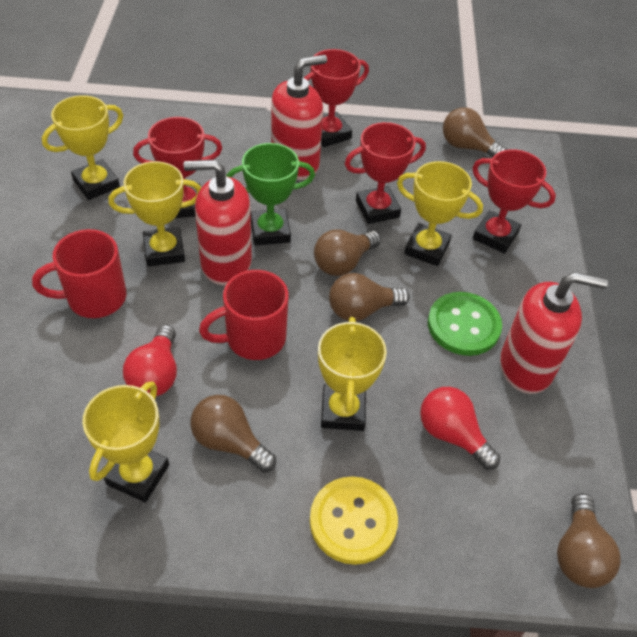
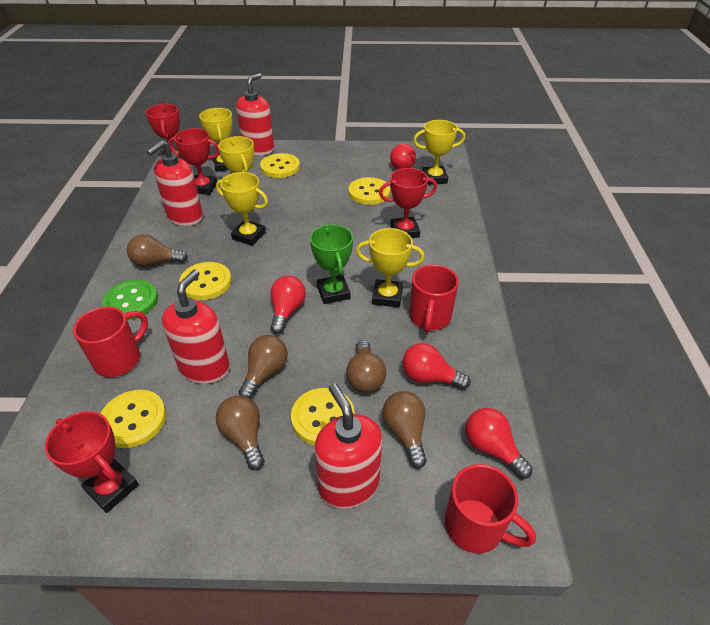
red light bulb: [123,325,177,396] [420,387,500,470] = 2 -> [270,276,306,334] [390,144,416,169] [403,343,471,390] [465,408,533,479] = 4
red mug: [32,229,126,318] [199,270,288,360] = 2 -> [73,307,148,377] [409,265,459,333] [445,464,536,553] = 3
red soap dispenser: [184,160,252,285] [271,55,327,180] [500,272,608,394] = 3 -> [146,140,203,226] [162,269,230,384] [236,73,274,156] [314,383,382,509] = 4
yellow button: [310,476,398,565] = 1 -> [100,390,166,448] [179,262,232,300] [260,153,300,178] [291,388,355,445] [349,177,390,205] = 5

